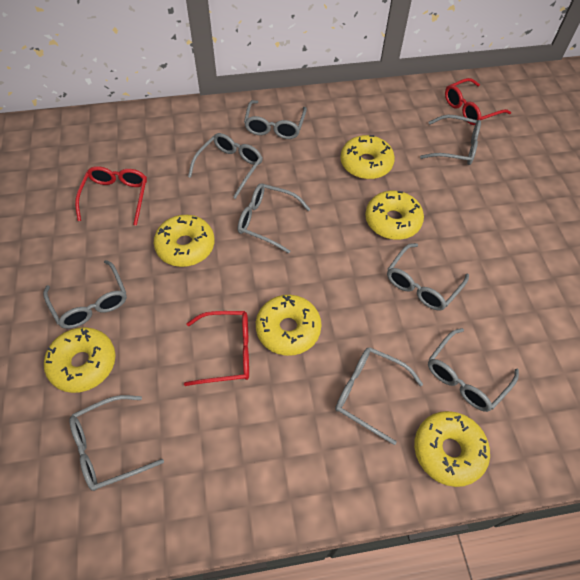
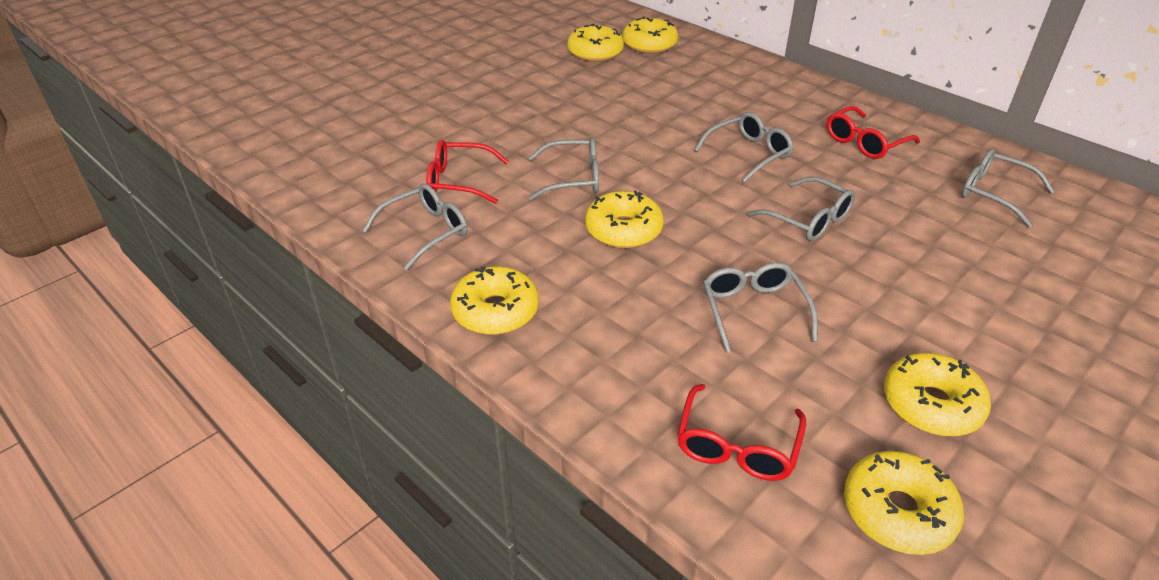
grey glasses: [43,260,127,329] [69,395,164,491] [188,133,262,199] [238,183,310,253] [244,100,307,139] [335,347,423,445] [387,243,469,311] [420,115,481,165] [428,328,519,412] = 9 -> [362,184,468,270] [529,137,599,200] [694,112,794,183] [703,262,818,353] [747,177,855,241] [961,149,1055,228] = 6

